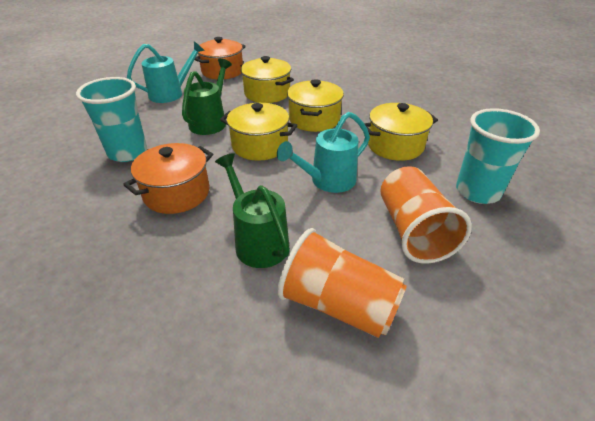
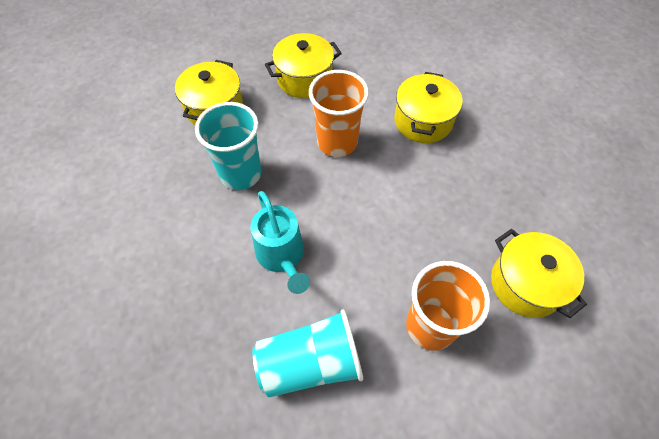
green watering can: [182,58,232,135] [215,153,290,268] = 2 -> none = 0
orange pot: [123,143,213,214] [194,37,246,79] = 2 -> none = 0
turquoise watering can: [127,41,205,103] [277,112,370,193] = 2 -> [251,191,310,294] = 1

